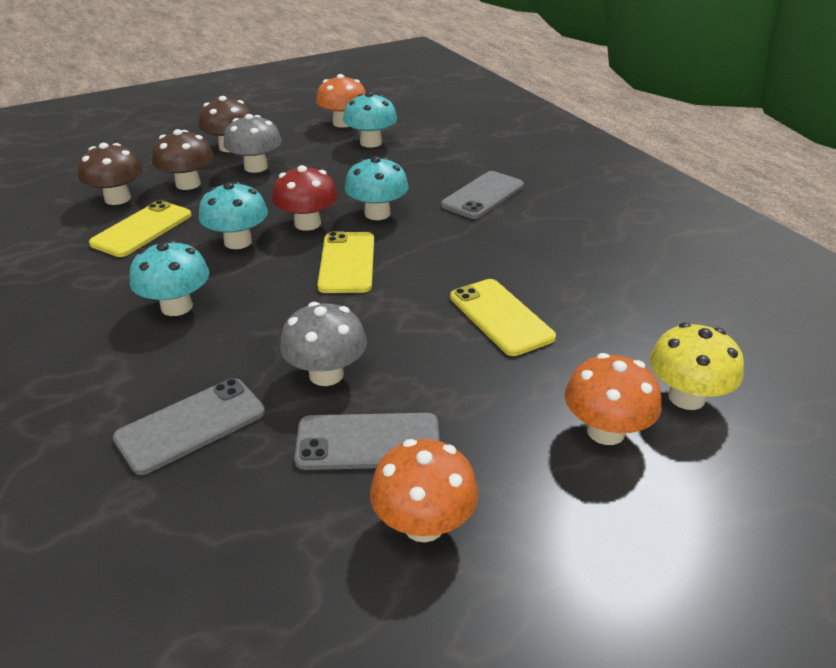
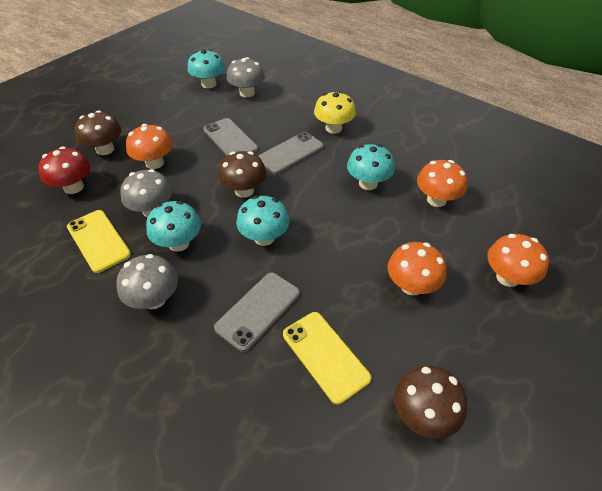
grey mushroom: [223,114,282,173] [280,302,367,386] = 2 -> [116,254,178,309] [120,169,172,217] [226,57,265,97] = 3
orange mushroom: [316,74,366,128] [370,439,478,542] [565,353,662,445] = 3 -> [126,124,173,169] [387,242,447,296] [417,160,468,207] [487,234,549,287] = 4
yellow phone: [89,200,191,257] [317,232,374,293] [450,279,556,356] = 3 -> [67,210,131,273] [283,312,371,404] = 2

